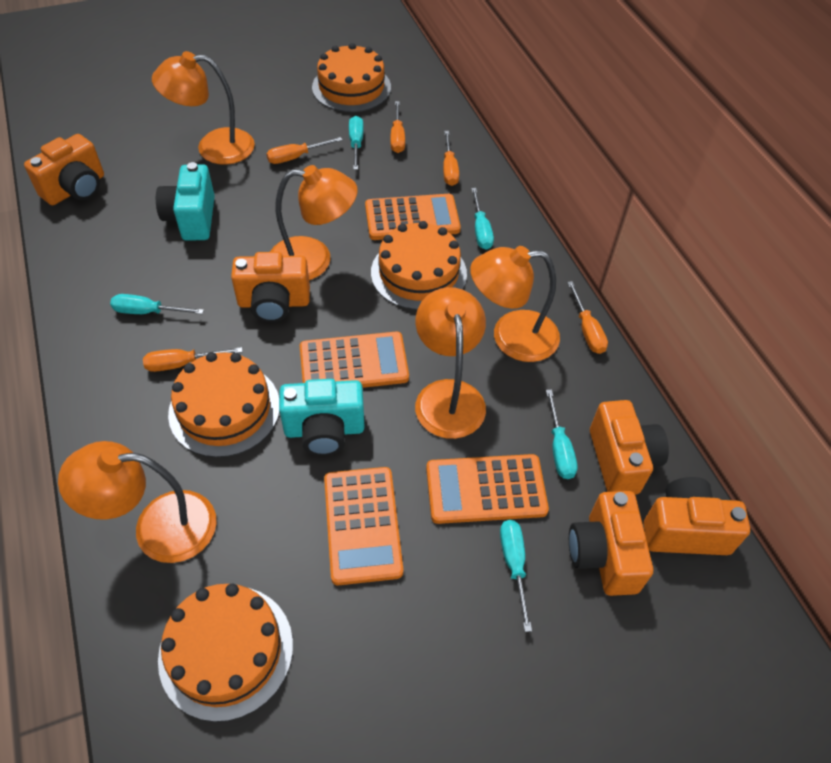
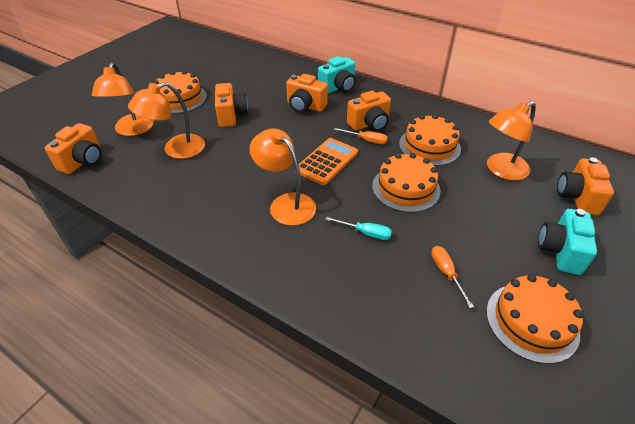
orange calculator: [300,332,409,388] [324,467,403,586] [365,194,461,240] [426,454,549,524] = 4 -> [295,138,358,185] = 1
orange lamp: [58,441,217,563] [152,51,255,165] [270,165,358,280] [415,287,486,439] [470,246,560,362] = 5 -> [92,62,154,136] [128,82,205,159] [250,128,316,226] [487,101,536,181] = 4
orange screwdriver: [143,347,243,372] [266,137,342,164] [390,101,405,153] [443,131,459,186] [567,281,608,354] = 5 -> [334,128,388,144] [431,246,474,308] = 2
turquoise screwdriver: [110,294,204,314] [349,116,364,170] [471,188,494,250] [500,520,532,632] [546,389,577,479] = 5 -> [325,217,392,240] = 1

